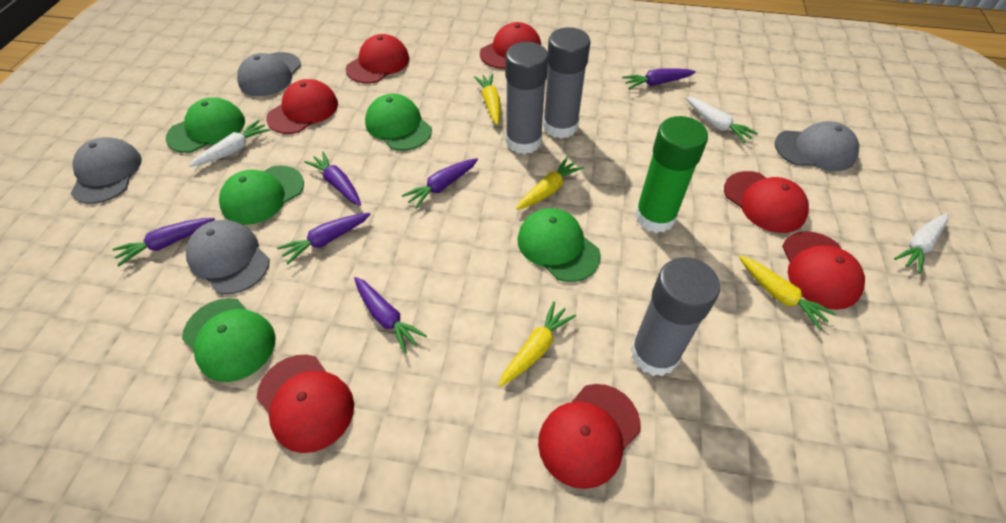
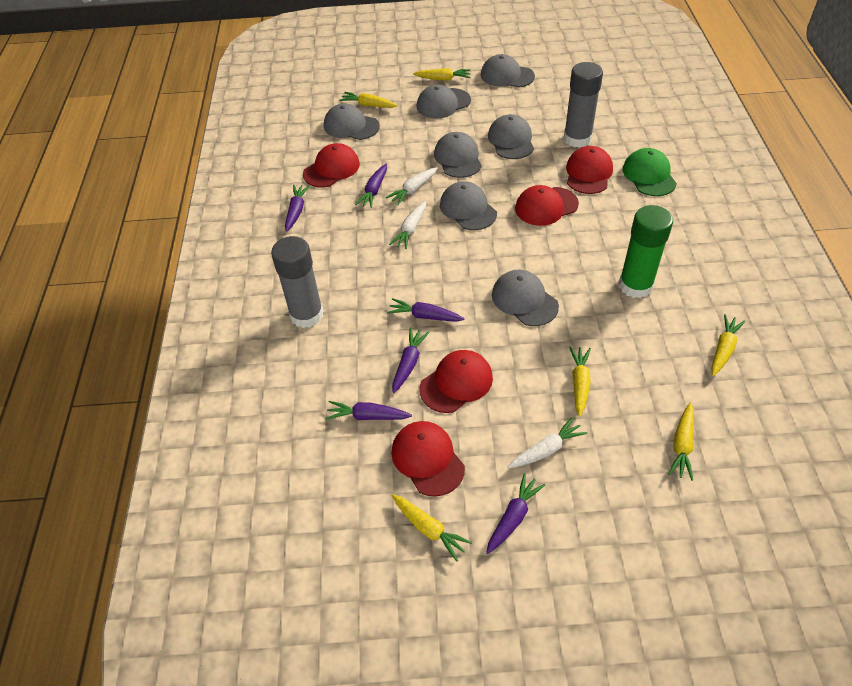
green cap: [166,97,245,153] [182,298,276,382] [219,165,304,225] [365,94,432,151] [517,208,601,282] = 5 -> [623,148,677,196] = 1
grey cap: [71,137,142,204] [186,220,270,294] [237,52,301,96] [775,121,859,171] = 4 -> [324,103,380,140] [417,85,471,119] [434,132,482,178] [440,181,497,230] [481,54,535,88] [488,114,534,159] [492,270,559,326] = 7
grey glue stick: [505,42,549,154] [543,27,591,139] [630,257,720,376] = 3 -> [271,236,324,328] [564,62,603,148] = 2
red cap: [256,355,354,453] [266,79,338,134] [346,34,409,83] [480,22,541,69] [538,384,640,489] [724,171,809,233] [782,231,865,310] = 7 -> [303,143,360,188] [391,421,465,497] [420,350,493,413] [515,185,579,226] [566,146,613,194] = 5
yellow carrot: [474,74,501,125] [499,301,576,387] [516,157,584,210] [739,255,835,330] = 4 -> [339,92,397,108] [392,494,472,562] [413,68,471,81] [569,346,591,417] [668,403,694,481] [711,314,746,376] = 6

